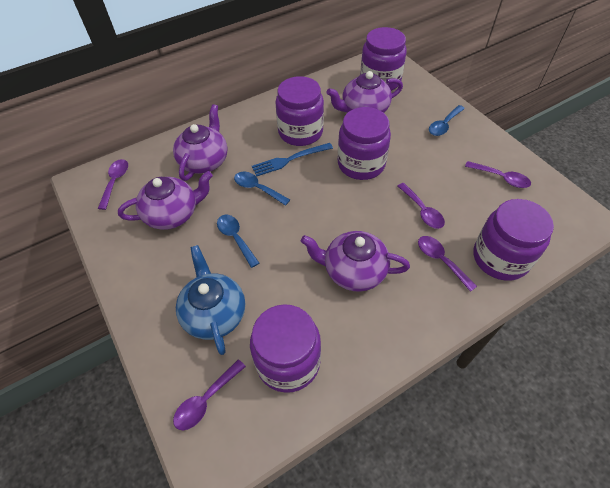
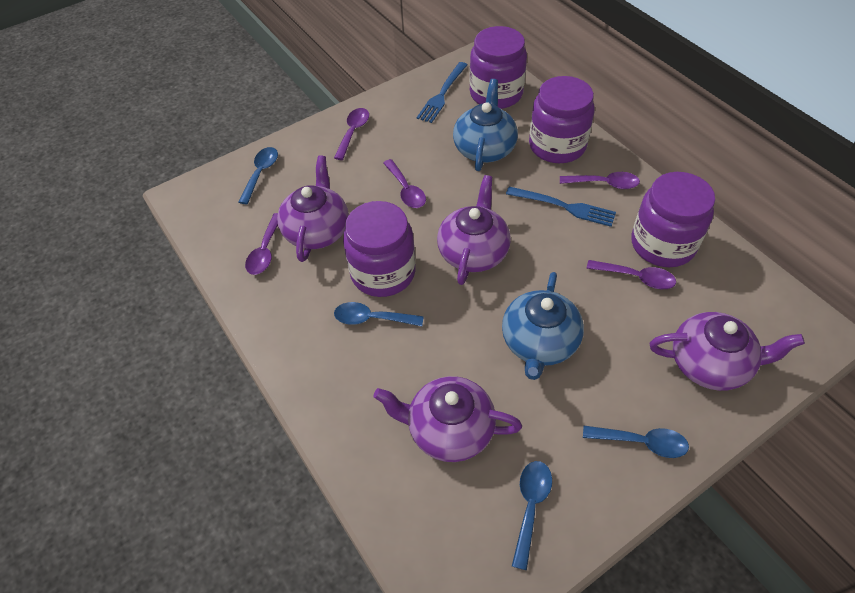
blue fork: [252,143,333,176] = 1 -> [416,62,467,123] [506,186,616,227] = 2
blue spoon: [217,215,259,268] [234,172,290,206] [429,105,465,136] = 3 -> [239,147,278,204] [334,302,424,326] [512,461,552,570] [583,426,689,458] = 4
blue teapot: [176,245,245,355] = 1 -> [453,79,518,171] [502,272,584,380] = 2
purple jar: [250,304,321,393] [275,76,324,146] [338,107,391,180] [360,27,407,91] [473,199,554,281] = 5 -> [343,201,416,297] [469,26,527,109] [529,76,595,163] [631,172,715,267] = 4

